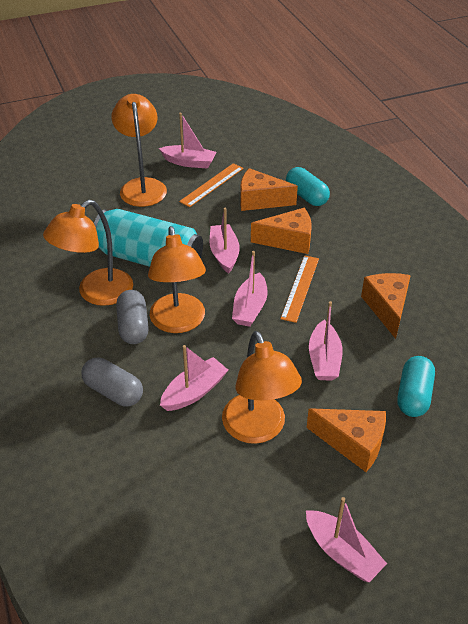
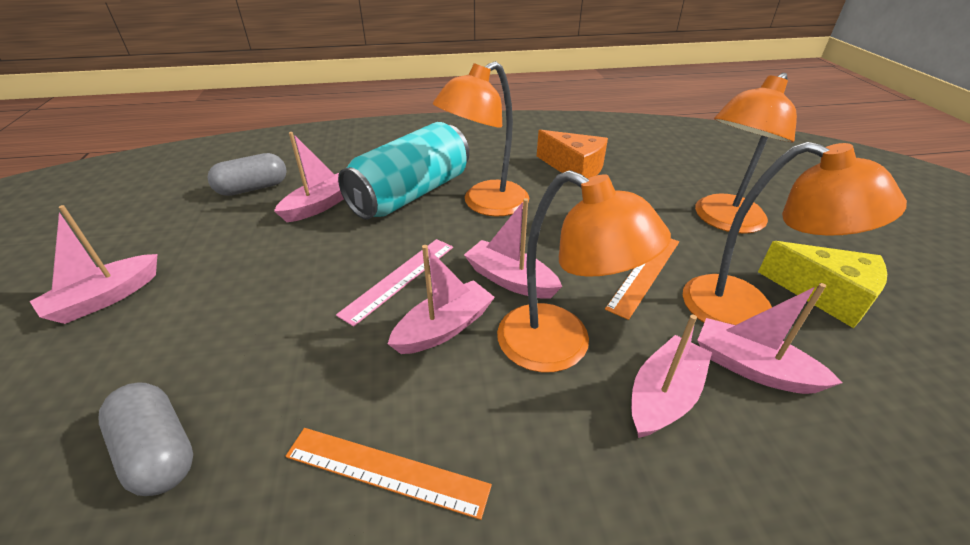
orange cheese: [240,168,298,211] [251,208,312,254] [307,408,386,472] [361,273,411,339] = 4 -> [537,130,608,179] = 1
pink ruler: none = 0 -> [336,239,453,326] = 1
turquoise capsule: [286,167,330,206] [397,356,435,417] = 2 -> none = 0
yellow cheese: none = 0 -> [758,241,887,328] = 1

